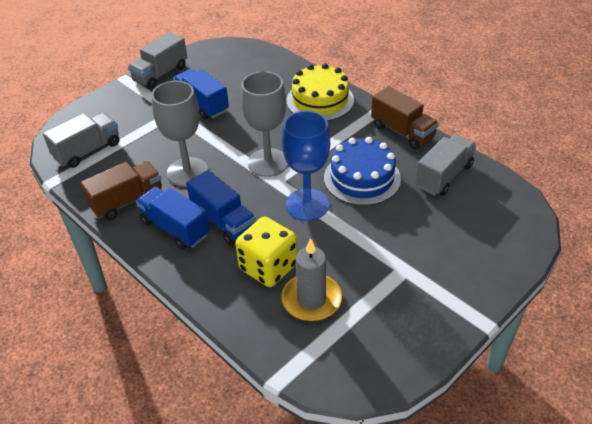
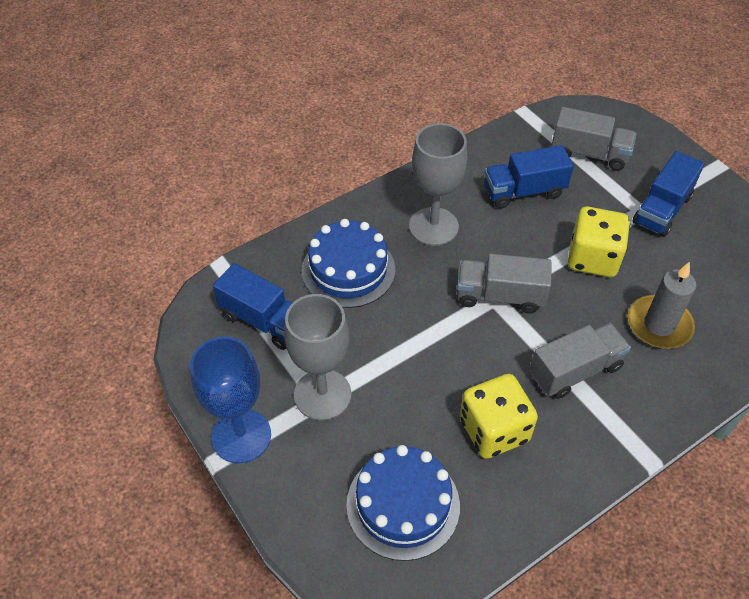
blue cake: [324,137,401,206] = 1 -> [302,219,395,308] [347,445,460,561] = 2
brown truck: [80,161,162,220] [371,86,439,150] = 2 -> none = 0
yellow cake: [287,63,354,121] = 1 -> none = 0
yellow dice: [235,217,298,287] = 1 -> [460,374,538,459] [568,207,630,277] = 2

